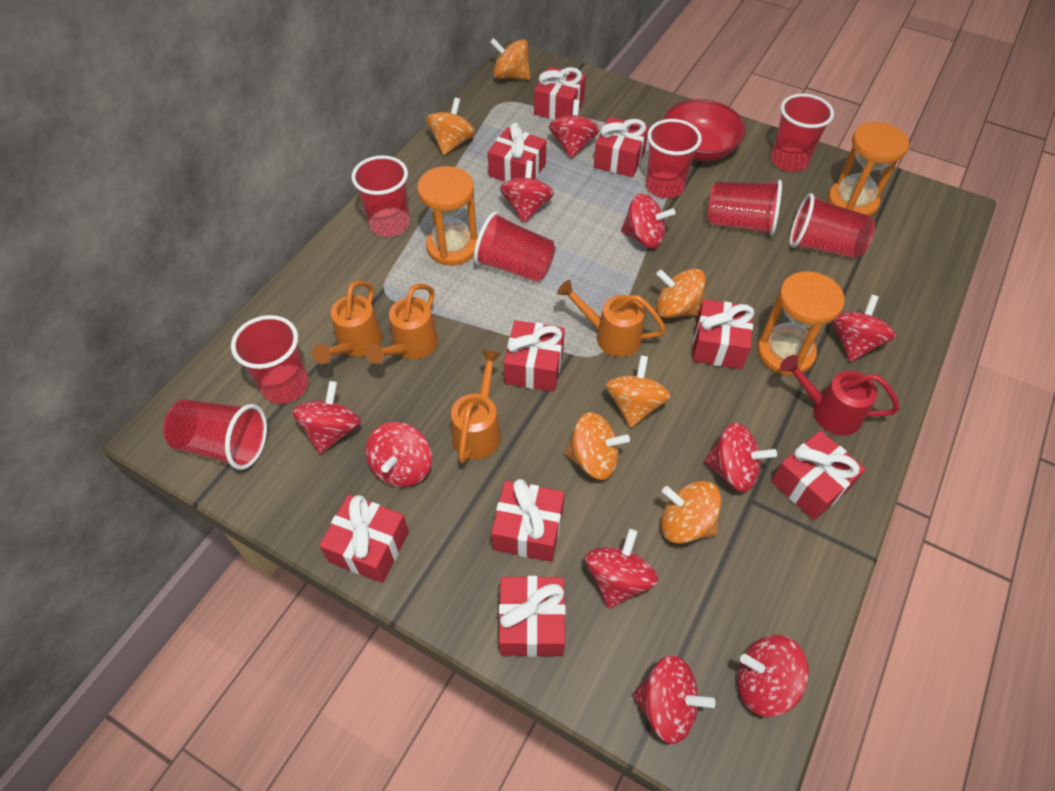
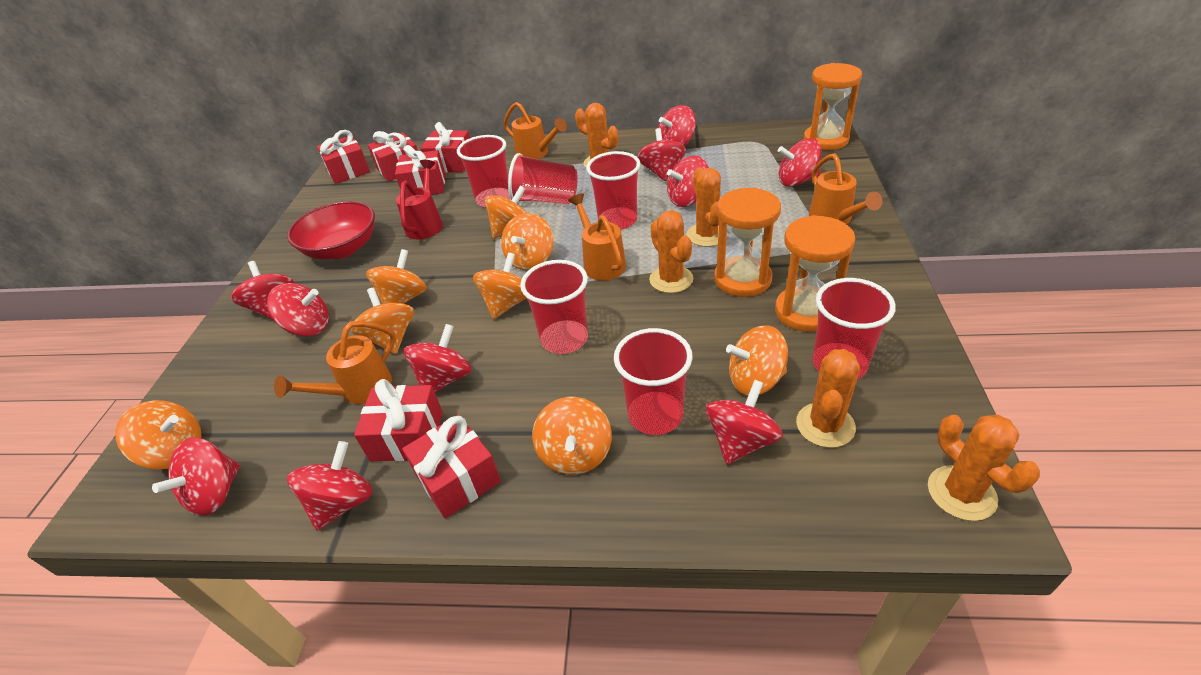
orange cactus: none = 0 -> [575,103,618,168] [649,210,693,293] [687,168,728,247] [796,349,860,448] [928,414,1040,521] = 5
orange spinning top: [426,98,476,155] [490,38,530,80] [565,412,630,480] [605,355,671,428] [656,269,706,318] [661,481,721,544] = 6 -> [115,400,201,469] [350,288,414,354] [366,249,427,304] [473,252,527,319] [485,186,527,239] [501,213,553,270] [532,397,612,475] [726,325,788,395] = 8
red cup: [163,399,267,470] [231,315,308,404] [351,155,410,237] [474,211,556,282] [646,119,702,198] [707,180,782,235] [771,94,834,172] [790,193,875,258] = 8 -> [457,135,510,207] [508,153,578,204] [520,260,588,354] [586,151,640,230] [614,328,693,435] [813,278,896,379] = 6
red gift: [319,494,409,583] [488,123,546,182] [491,479,565,562] [499,576,566,657] [504,320,565,392] [534,67,586,120] [594,117,649,177] [692,299,754,369] [771,431,865,520] = 9 -> [317,130,370,184] [354,379,443,462] [368,131,418,182] [395,145,446,195] [402,415,501,518] [420,122,470,172] = 6

